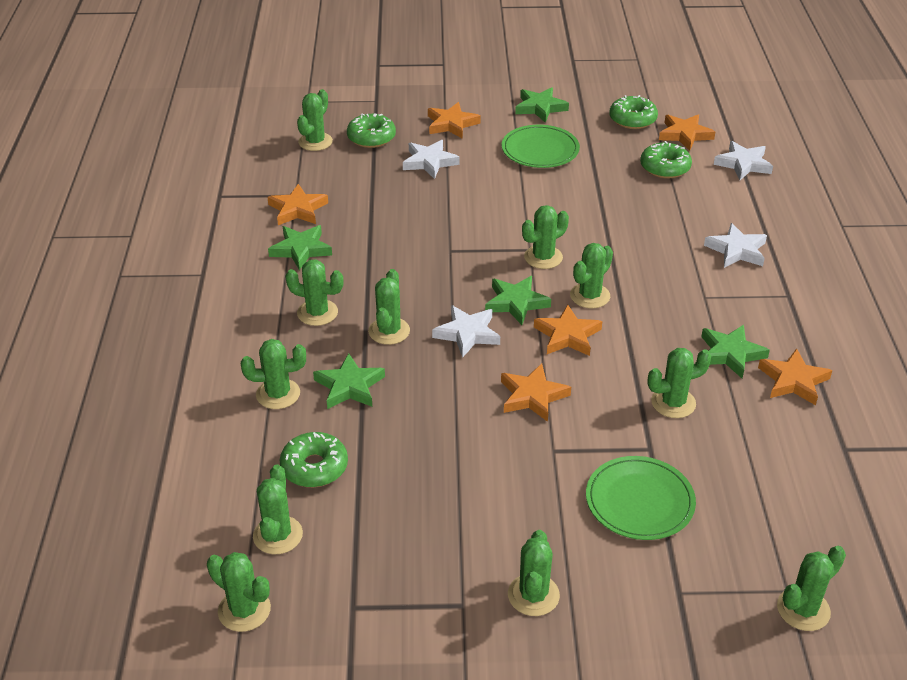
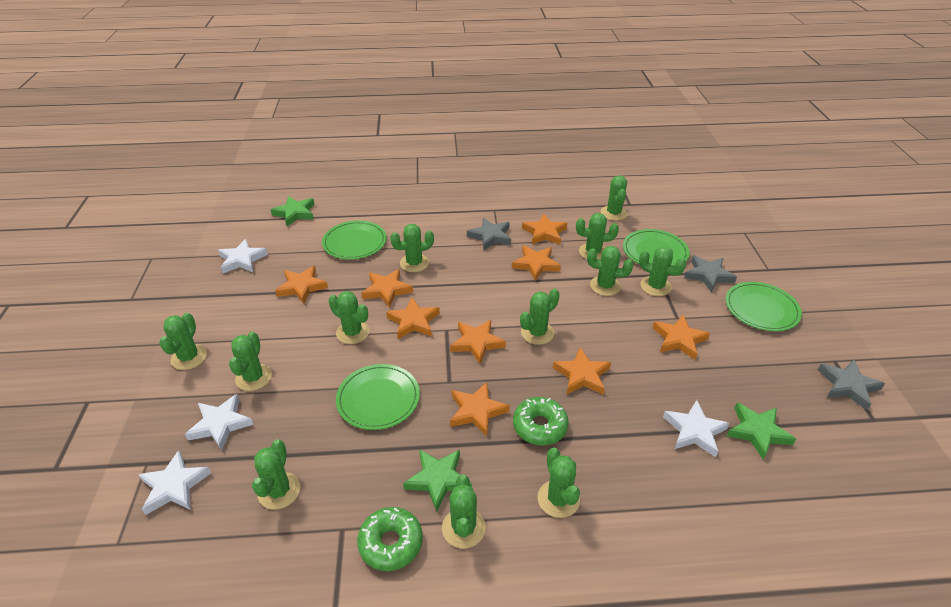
green cactus: [207,552,271,632] [241,339,306,409] [253,464,303,554] [285,259,343,326] [297,89,333,151] [368,269,410,345] [508,530,560,616] [522,205,569,269] [570,243,613,308] [647,348,711,418] [777,546,846,631] = 11 -> [159,313,207,370] [229,332,272,391] [252,439,300,510] [329,291,370,344] [390,224,434,272] [442,475,486,549] [520,288,560,345] [538,448,580,518] [576,213,619,260] [587,246,633,296] [601,176,628,221] [639,246,686,296] = 12
green donut: [280,432,348,487] [347,113,396,148] [609,95,658,129] [640,141,692,178] = 4 -> [357,507,423,571] [513,397,569,445] = 2
green plate: [502,125,580,168] [586,456,696,540] = 2 -> [322,220,387,260] [336,364,420,430] [623,229,690,266] [725,282,802,331] = 4
green star: [268,225,332,270] [313,353,385,409] [485,276,551,325] [515,87,569,123] [701,325,770,378] = 5 -> [271,196,315,226] [403,449,472,512] [727,402,796,460] = 3
grey star: none = 0 -> [467,218,511,250] [684,255,737,292] [818,360,885,410] = 3
orange star: [267,184,328,225] [428,102,481,139] [501,364,571,422] [534,305,602,356] [659,114,715,151] [758,348,832,405] = 6 -> [275,265,328,304] [361,269,413,308] [386,297,440,339] [450,320,506,364] [450,382,509,436] [512,245,561,281] [522,214,567,245] [553,348,611,395] [653,315,710,359] = 9

